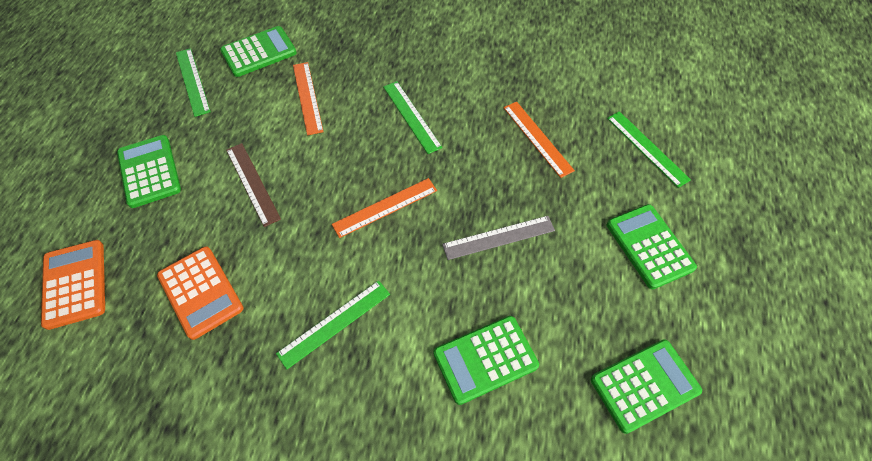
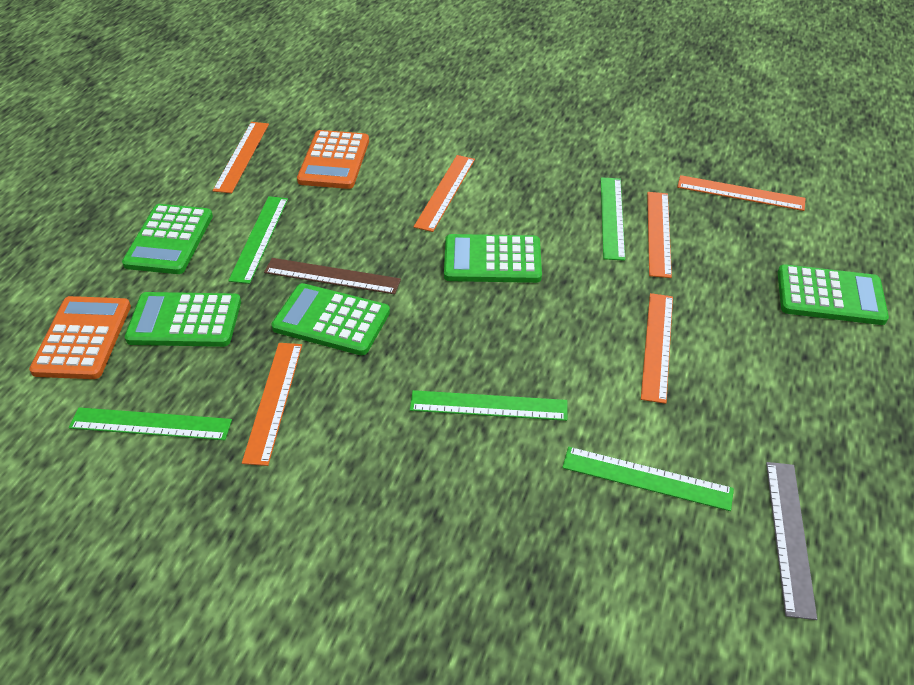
green ruler: [176,48,211,117] [276,280,390,369] [383,81,443,154] [607,111,691,188] = 4 -> [69,407,232,440] [228,196,288,284] [410,390,567,421] [562,447,734,511] [601,177,625,261] = 5
orange ruler: [293,62,324,136] [332,178,437,238] [503,102,575,178] = 3 -> [213,122,269,193] [242,343,302,466] [414,155,475,232] [641,293,673,404] [647,192,672,278] [677,175,806,211] = 6

